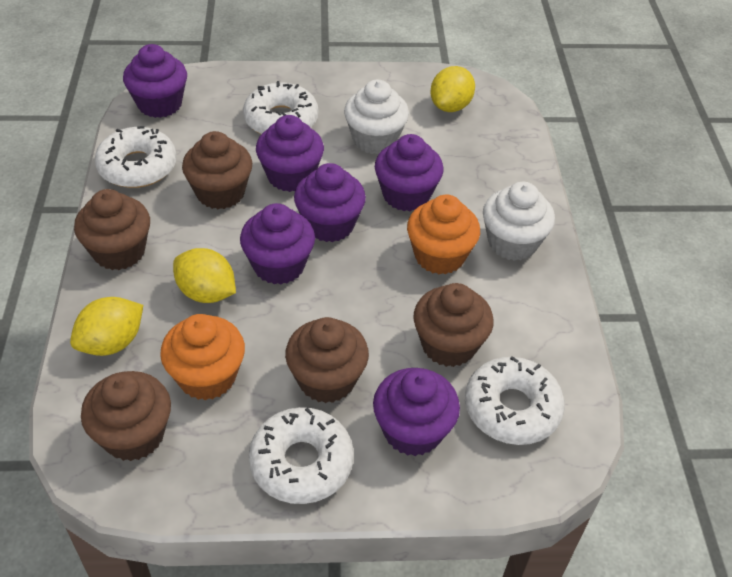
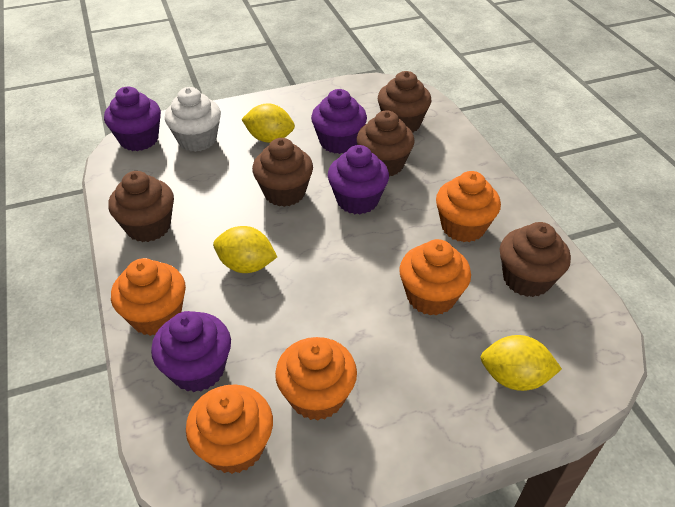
orange cupcake: [160,314,245,400] [407,195,480,274] = 2 -> [111,258,186,336] [186,384,273,474] [275,337,357,421] [399,239,471,316] [436,171,501,242] = 5
purple cupcake: [123,44,187,118] [240,203,315,284] [256,115,324,192] [294,163,366,242] [373,368,460,456] [375,134,444,211] = 6 -> [104,87,161,151] [151,311,231,392] [311,89,367,154] [328,145,389,214] = 4
white cupcake: [344,80,409,154] [483,182,555,261] = 2 -> [165,87,221,152] = 1
white donut: [95,126,177,188] [243,81,319,134] [249,407,354,504] [465,356,565,445] = 4 -> none = 0

